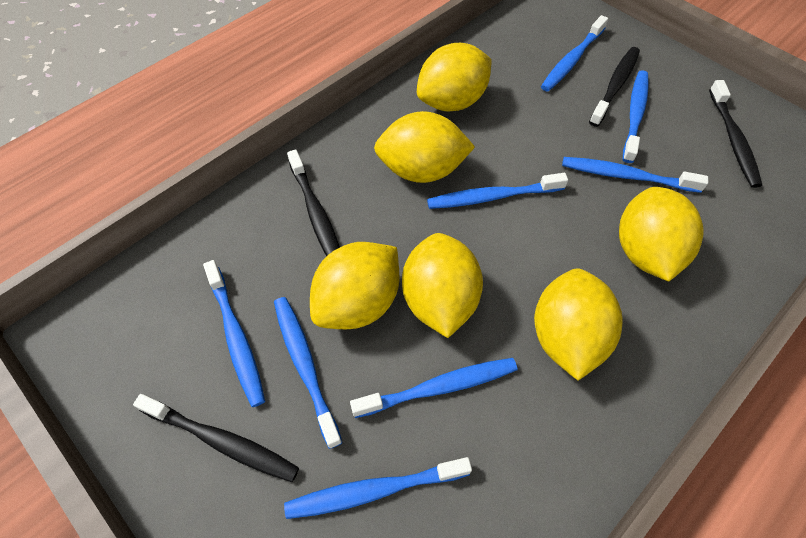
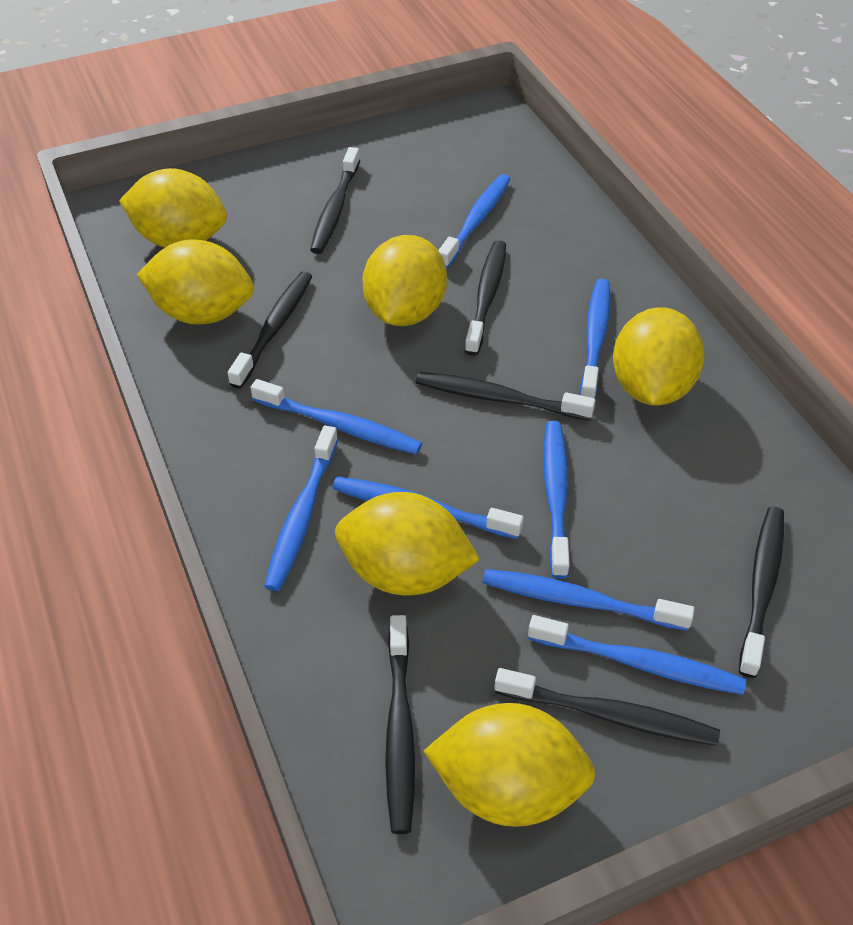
black toothbrush: [133,394,299,482] [287,149,340,256] [589,47,640,127] [709,80,762,188] = 4 -> [228,271,312,389] [310,147,360,254] [385,615,415,834] [416,372,596,421] [465,240,506,356] [494,668,720,746] [739,507,784,678] = 7

